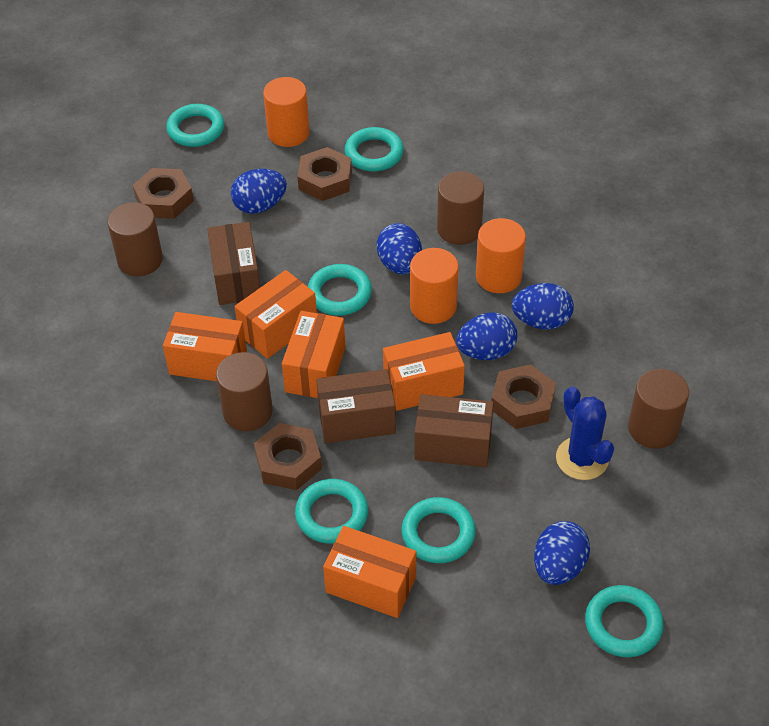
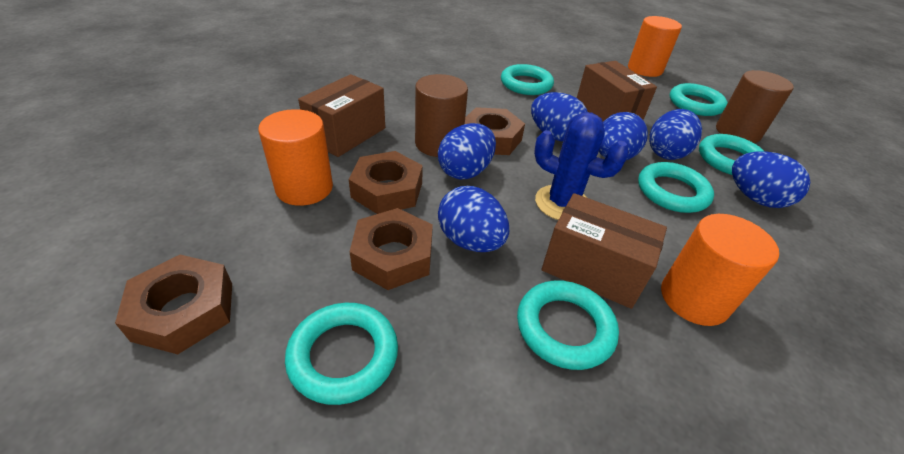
blue egg: [231,169,287,214] [377,223,422,275] [456,312,517,360] [512,283,574,330] [534,521,590,585] = 5 -> [438,123,496,180] [438,186,509,252] [531,92,588,141] [599,112,648,160] [649,109,702,160] [732,151,810,208] = 6
brown cylinder: [107,202,163,276] [216,352,273,431] [437,171,484,245] [628,369,689,449] = 4 -> [415,74,468,157] [716,70,794,143] = 2
orange box: [163,312,247,381] [234,270,317,359] [282,311,345,398] [323,526,416,618] [383,332,465,411] = 5 -> none = 0

